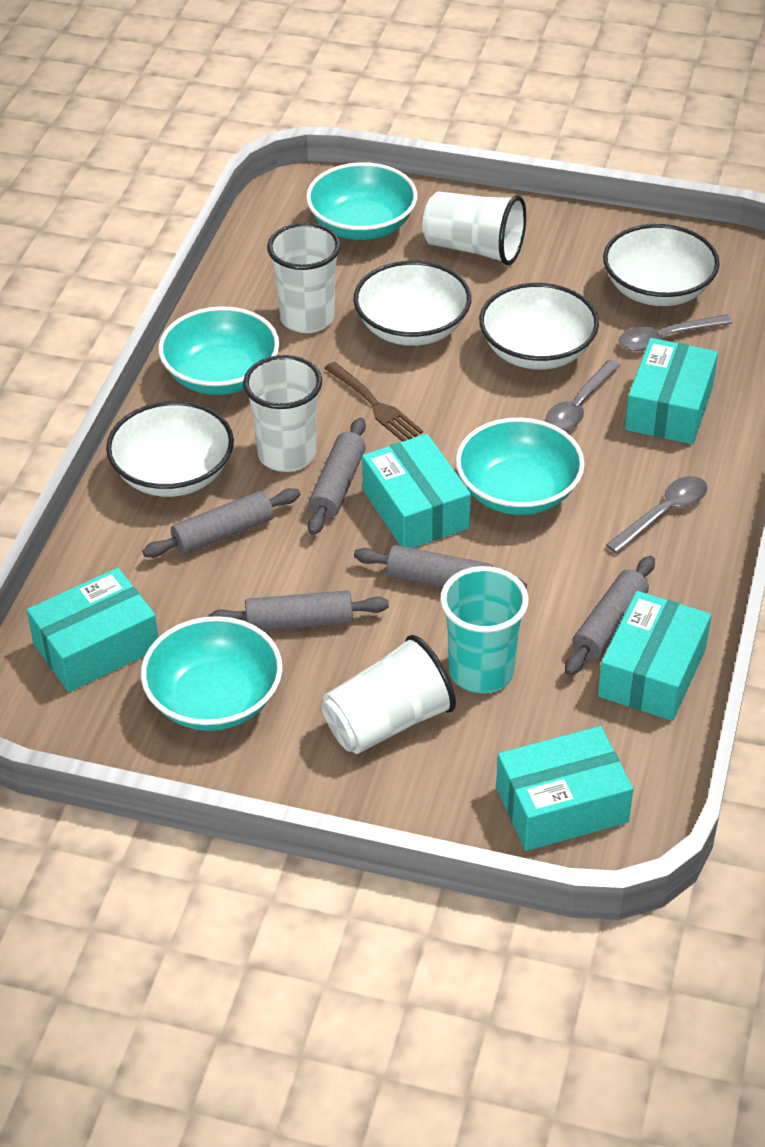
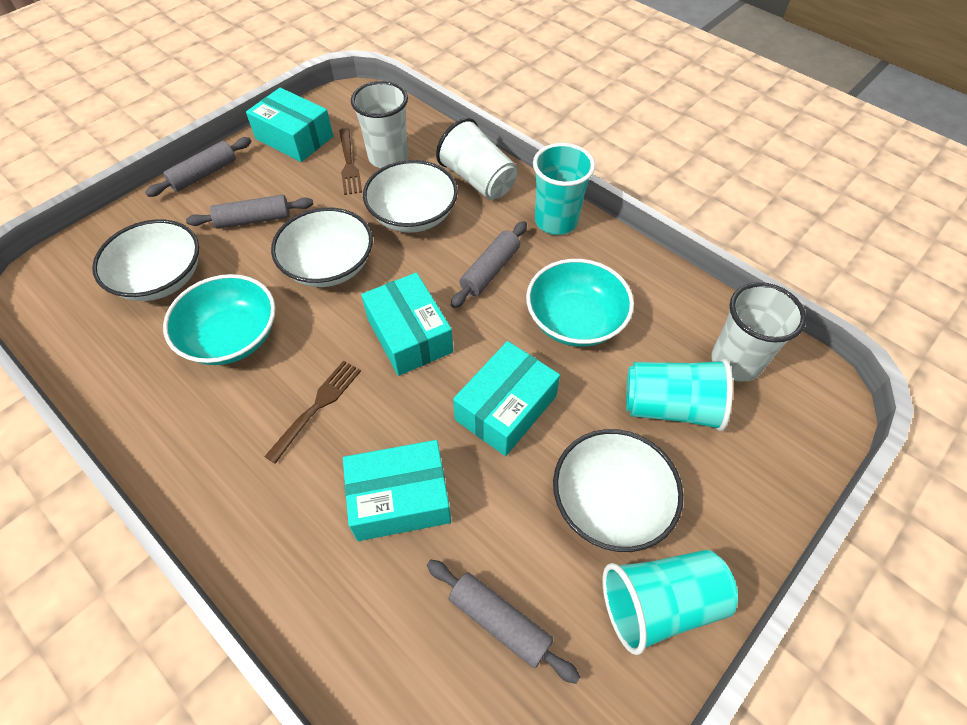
brown fork: [324,362,423,442] = 1 -> [264,361,361,464] [339,128,362,195] = 2
grey rolling pin: [142,488,300,558] [208,590,389,631] [308,417,366,535] [354,545,527,588] [565,556,655,676] = 5 -> [145,137,251,197] [186,195,313,229] [427,560,580,684] [451,221,527,308] = 4
grey spoon: [546,360,621,431] [606,476,708,554] [619,314,733,351] = 3 -> none = 0
turquoise bowl: [141,616,282,731] [158,306,279,395] [306,162,417,240] [456,418,585,515] = 4 -> [163,274,275,365] [526,259,634,347] = 2
turquoise box: [27,568,158,692] [362,434,471,548] [496,726,633,851] [598,591,711,721] [625,338,718,444] = 5 -> [246,88,333,162] [343,440,451,541] [361,272,453,376] [453,341,560,456] = 4
turquoise cup: [440,566,529,693] = 1 -> [533,143,595,235] [602,550,738,655] [626,359,733,431] = 3
white cup: [243,355,322,472] [267,223,341,333] [322,635,456,754] [423,191,526,265] = 4 -> [351,81,408,168] [436,118,517,200] [711,282,806,382] = 3

